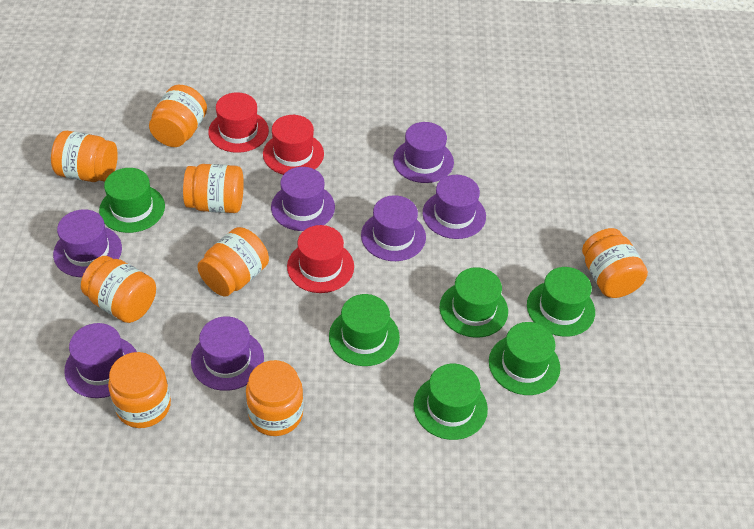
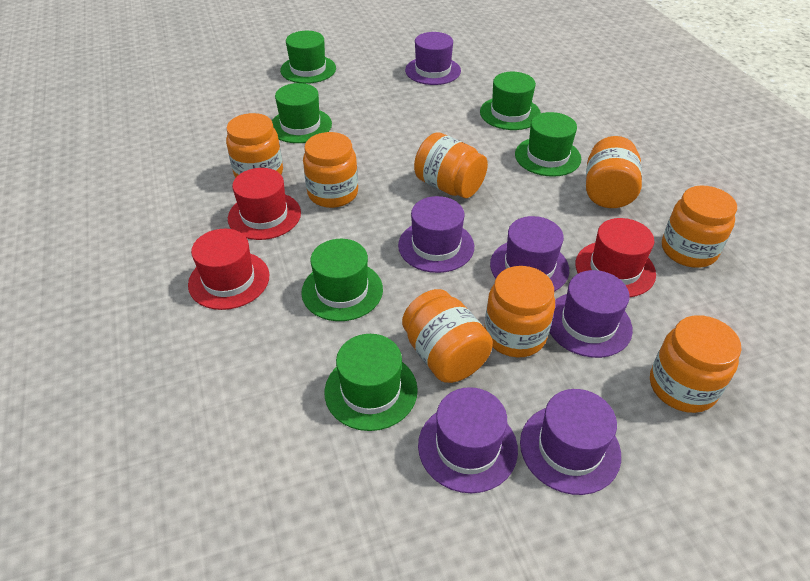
purple hat: [53,209,122,277] [64,323,137,398] [191,316,264,391] [271,167,335,231] [361,195,426,261] [393,122,454,183] [422,175,486,239] = 7 -> [398,196,474,273] [405,32,461,85] [418,387,518,493] [490,216,569,292] [520,389,621,495] [549,270,633,358] = 6

